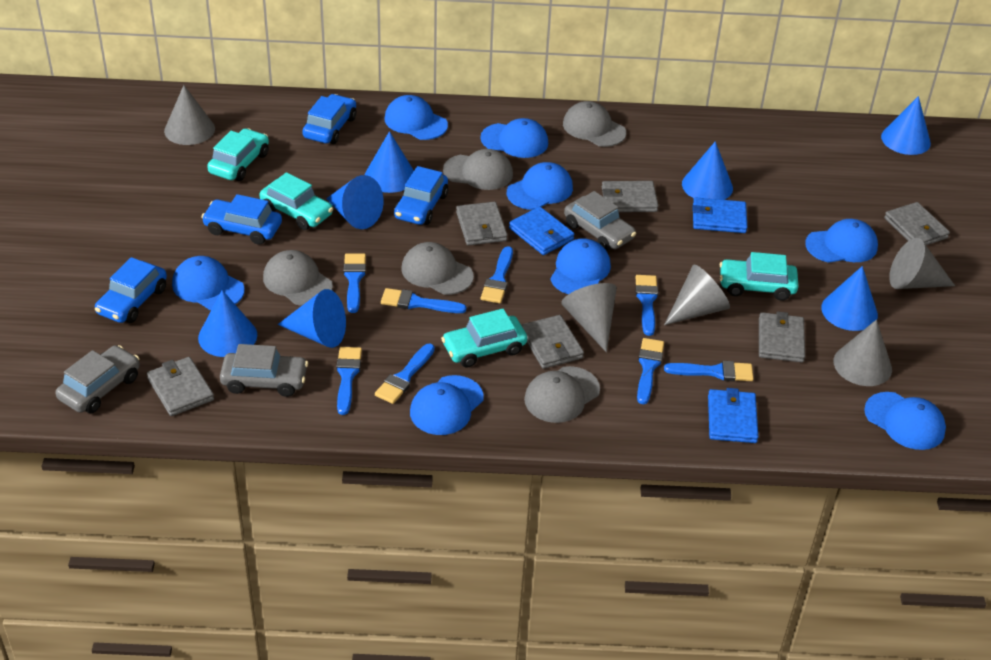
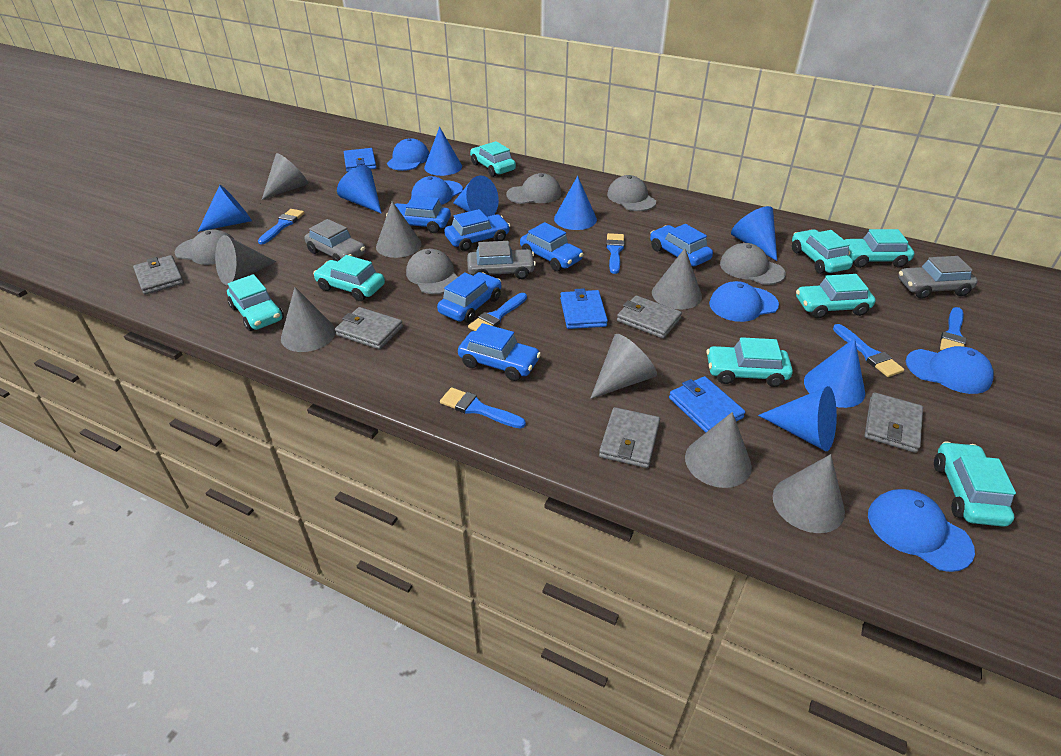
blue brush: [336,347,362,415] [343,253,366,313] [375,344,435,404] [381,288,467,313] [481,246,513,303] [636,275,658,336] [637,338,664,404] [664,361,754,381] = 8 -> [258,209,304,245] [440,387,526,429] [468,293,527,331] [606,233,625,274] [833,324,904,377] [940,307,966,350] = 6
blue cap: [172,256,245,310] [384,95,448,140] [410,375,484,435] [480,118,548,158] [507,162,573,210] [550,239,611,294] [805,219,878,263] [864,392,946,450] = 8 -> [387,138,429,171] [411,176,463,205] [709,281,779,322] [868,489,975,572] [906,346,994,394] = 5
blue car: [95,257,167,323] [201,194,282,245] [302,94,356,144] [394,166,448,225] = 4 -> [386,196,451,233] [437,272,501,323] [444,209,510,251] [458,323,541,381] [520,222,584,271] [650,224,713,266] = 6
blue cone: [198,290,257,357] [278,289,346,348] [326,175,384,229] [365,131,414,193] [682,141,733,200] [821,266,878,331] [881,96,931,155] = 7 -> [198,185,252,232] [337,166,382,214] [424,127,462,176] [453,175,499,217] [554,176,597,230] [731,206,777,261] [758,386,837,451] [804,338,865,408] = 8
grey cone: [164,85,215,145] [561,283,617,352] [664,264,730,325] [833,320,892,386] [889,238,955,289] = 5 -> [215,235,276,285] [262,153,308,200] [281,287,336,352] [376,201,422,258] [590,334,657,399] [652,248,702,309] [685,412,752,488] [773,454,845,533] = 8
grey wallet: [147,357,214,416] [456,202,507,245] [521,315,584,369] [602,181,658,212] [759,311,805,362] [884,202,950,245] = 6 -> [133,255,184,295] [335,307,403,350] [599,407,660,468] [617,295,682,339] [865,392,923,453] = 5
turquoise car: [207,128,269,181] [260,172,333,230] [441,309,527,368] [719,252,799,301] = 4 -> [227,274,284,331] [313,255,385,301] [470,141,516,177] [707,337,793,387] [792,229,853,274] [796,274,876,318] [844,229,914,268] [934,441,1016,527] = 8

